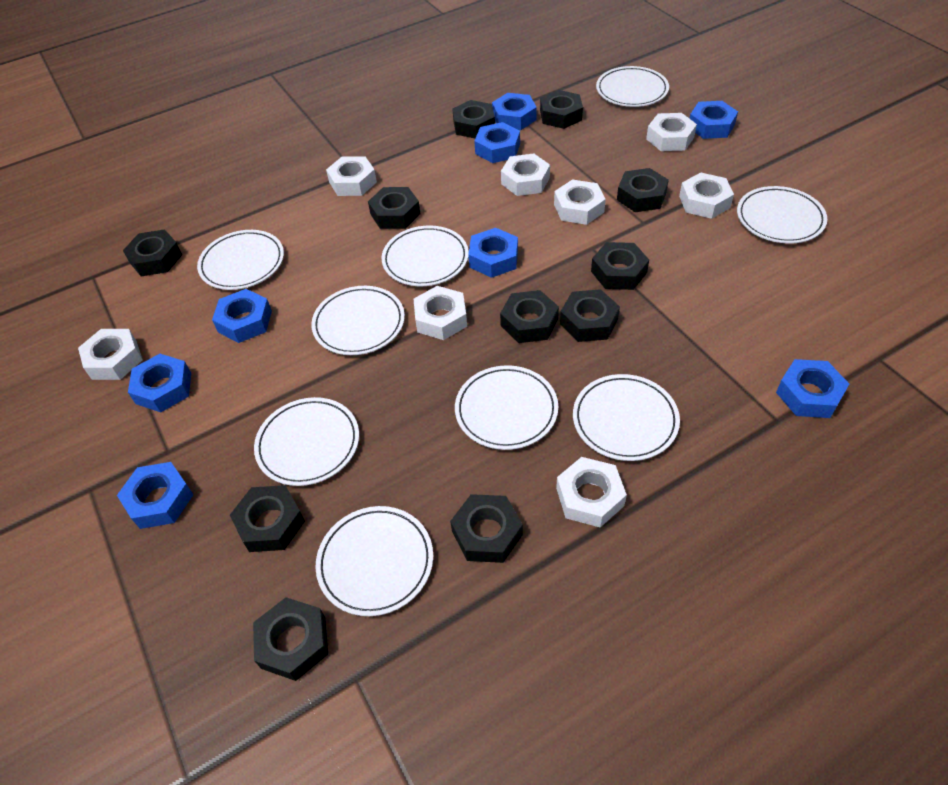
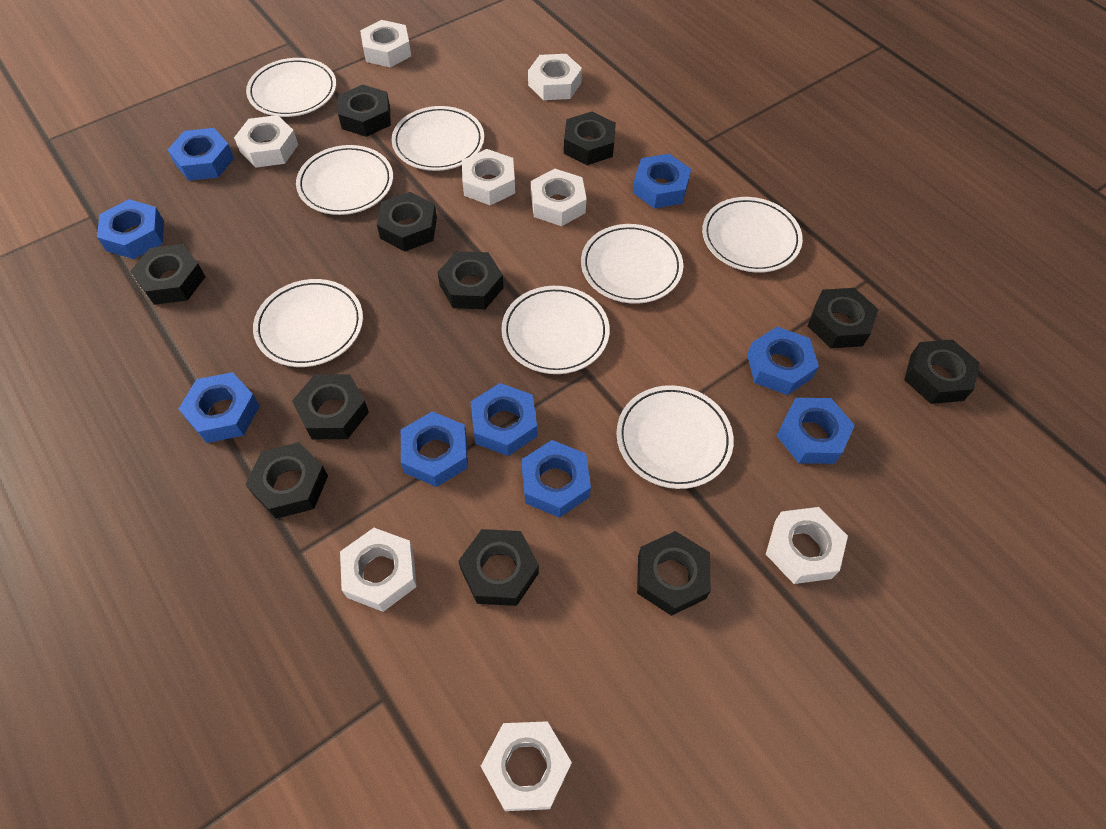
blue nut: [117,462,194,529] [128,354,191,412] [212,289,272,343] [468,228,518,278] [474,122,520,163] [492,93,537,130] [689,101,738,139] [776,359,849,418] = 8 -> [97,199,164,259] [168,128,234,181] [179,372,260,443] [401,411,468,487] [471,383,537,456] [522,440,591,518] [633,154,691,209] [747,327,819,395] [776,398,855,464] = 9
white plate: [197,230,284,290] [254,397,359,486] [311,286,405,355] [316,506,433,616] [382,226,469,286] [455,365,558,450] [573,374,680,461] [596,66,669,107] [737,186,827,244] = 9 -> [246,58,336,117] [253,279,363,367] [296,145,393,215] [392,106,484,171] [501,286,610,374] [581,224,683,304] [616,385,734,489] [702,197,803,273] = 8

